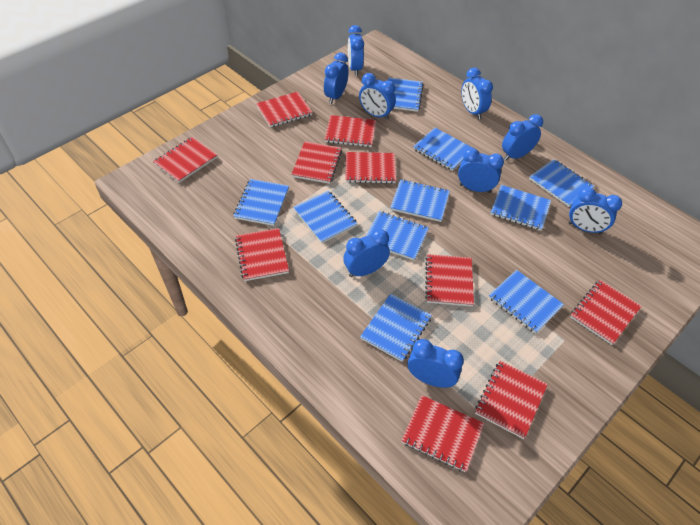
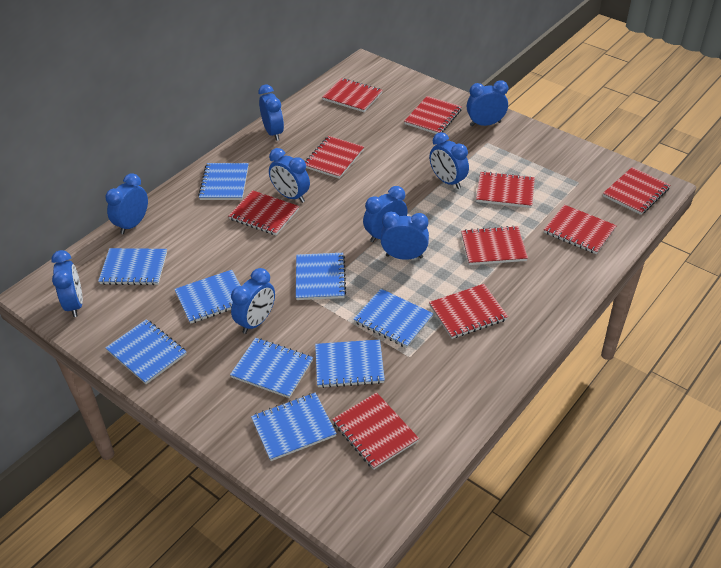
blue notebook: [233,179,289,226] [294,190,358,243] [360,294,432,362] [366,211,429,260] [388,78,424,112] [390,179,450,222] [413,128,473,171] [489,270,564,334] [490,185,551,231] [529,159,594,207] = 10 -> [98,248,167,285] [105,319,187,384] [174,270,241,324] [198,163,249,200] [230,338,313,398] [251,393,337,461] [296,253,346,300] [315,339,385,388] [353,289,434,348] = 9

